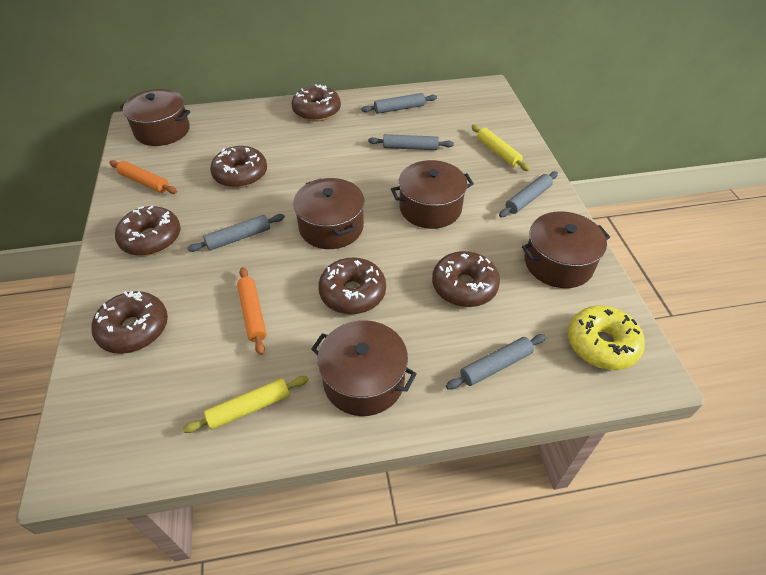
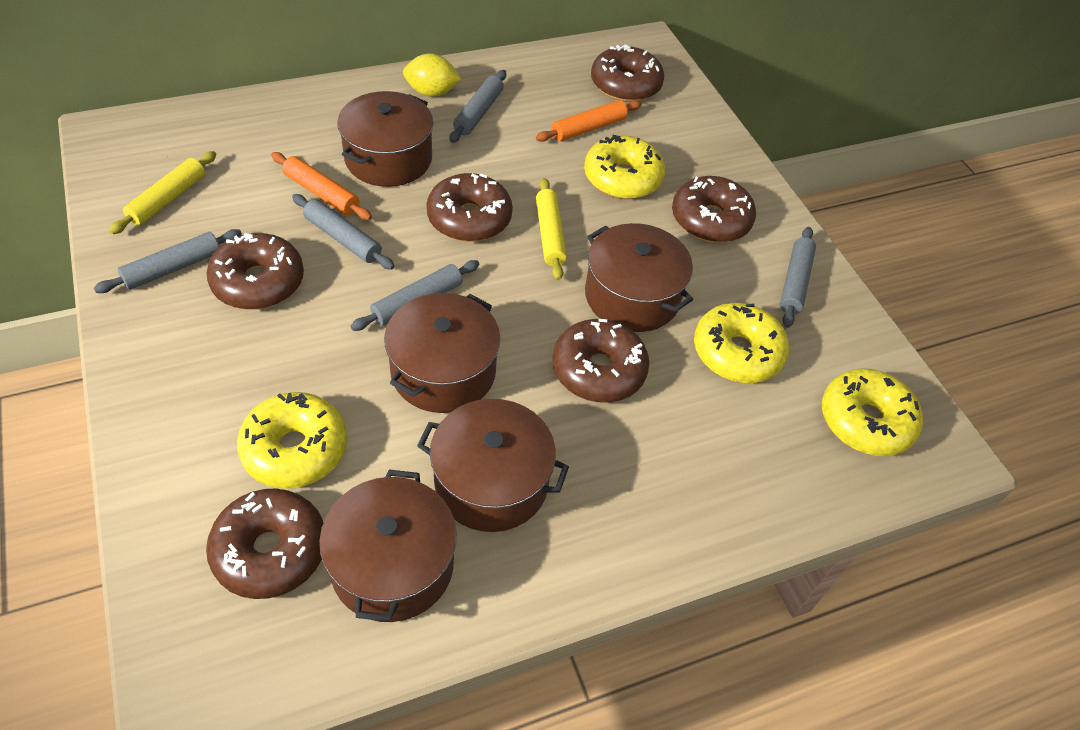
yellow donut: [568,306,645,370] = 1 -> [237,392,347,489] [584,135,665,199] [694,303,789,383] [822,368,923,456] = 4
yellow lemon: none = 0 -> [403,53,461,97] = 1

